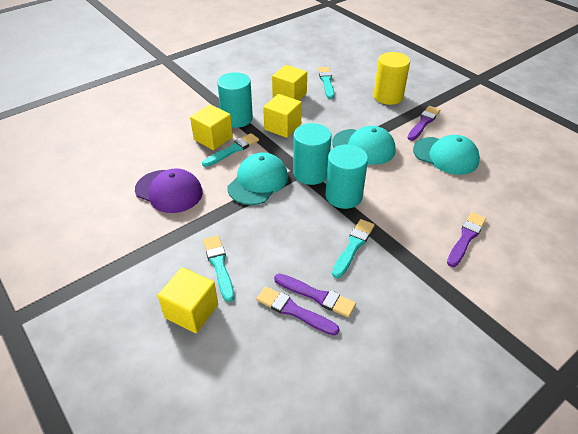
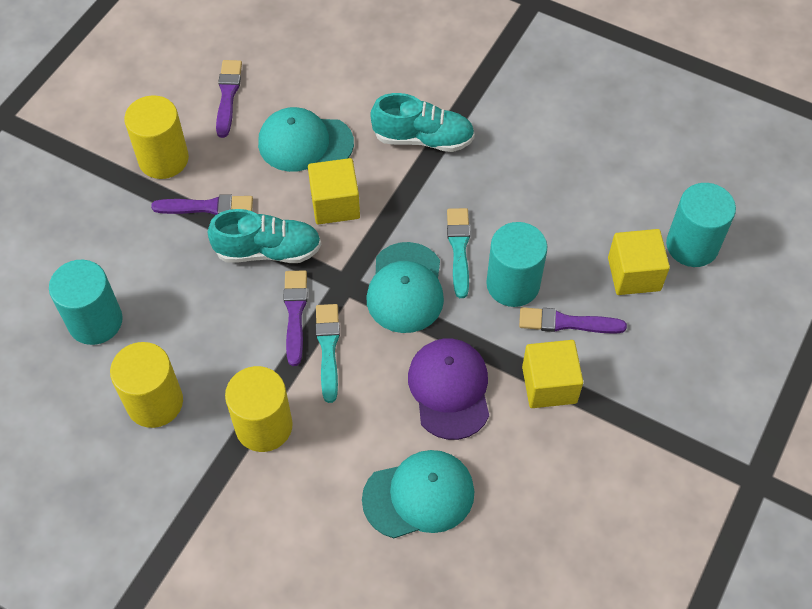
turquoise brush: [202,133,259,167] [203,236,234,302] [318,67,334,99] [332,219,375,278] = 4 -> [316,304,340,403] [447,208,470,298] = 2
turquoise shoe: none = 0 -> [208,209,321,263] [370,93,475,152] = 2
yellow cube: [158,267,218,333] [190,104,233,150] [263,94,302,138] [272,65,307,100] = 4 -> [308,158,360,224] [522,340,583,408] [608,229,670,295] = 3
yellow cylinder: [374,52,410,105] = 1 -> [110,342,183,428] [124,95,189,179] [225,366,293,452] = 3

